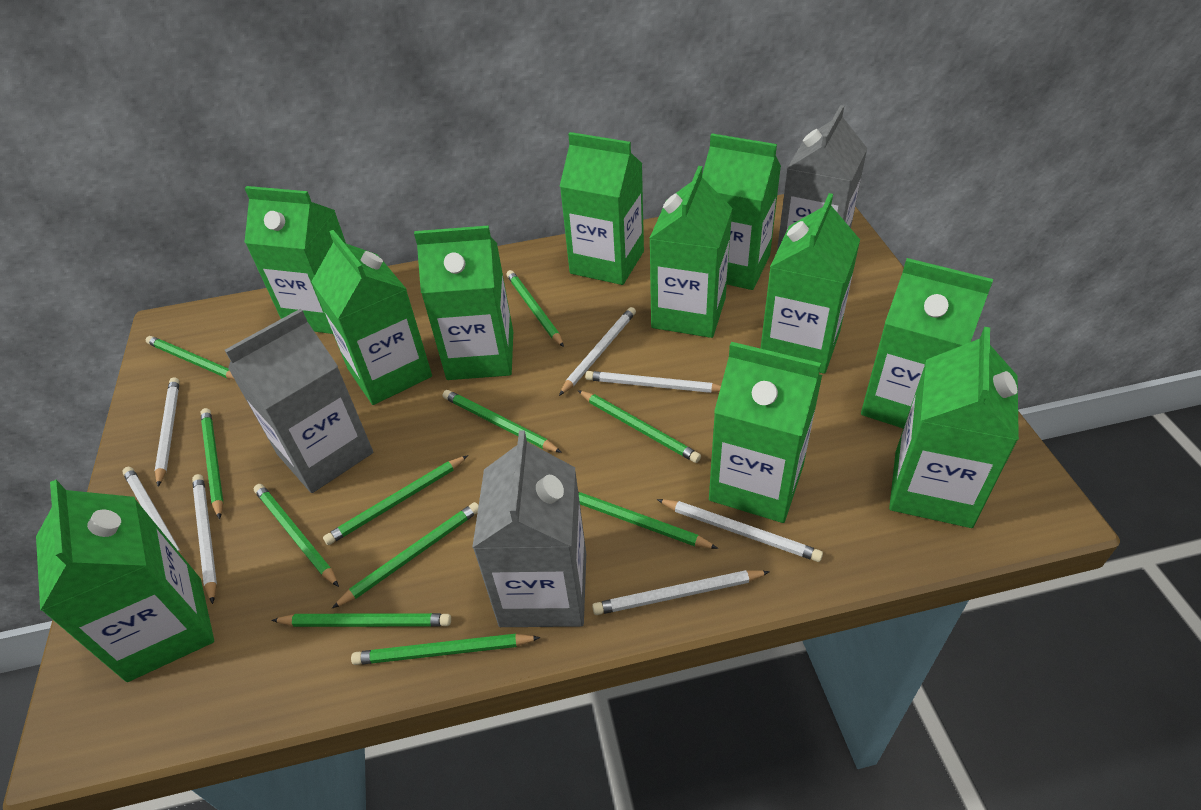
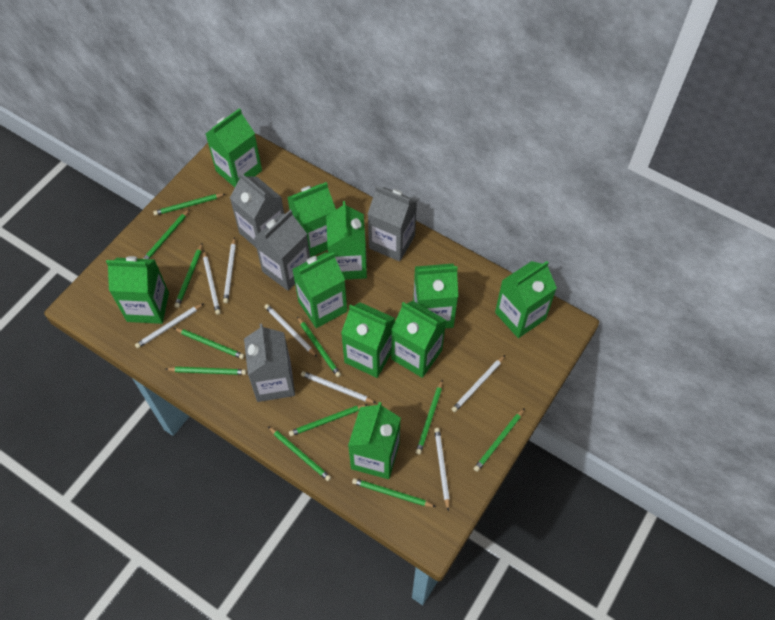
green carton: [36,480,214,682] [244,186,346,334] [311,230,432,405] [414,225,513,380] [560,132,644,285] [649,166,732,338] [702,134,781,290] [709,342,822,523] [760,193,860,374] [861,258,993,428] [889,327,1019,528] = 11 -> [106,256,169,324] [206,108,262,187] [287,182,336,257] [292,252,347,328] [326,201,367,280] [341,302,395,378] [348,402,401,479] [391,301,446,378] [413,264,458,328] [495,261,557,338] = 10
grey carton: [225,309,373,493] [472,430,586,627] [777,105,867,251] = 3 -> [230,173,284,247] [244,324,295,402] [254,210,310,291] [368,186,417,261] = 4

